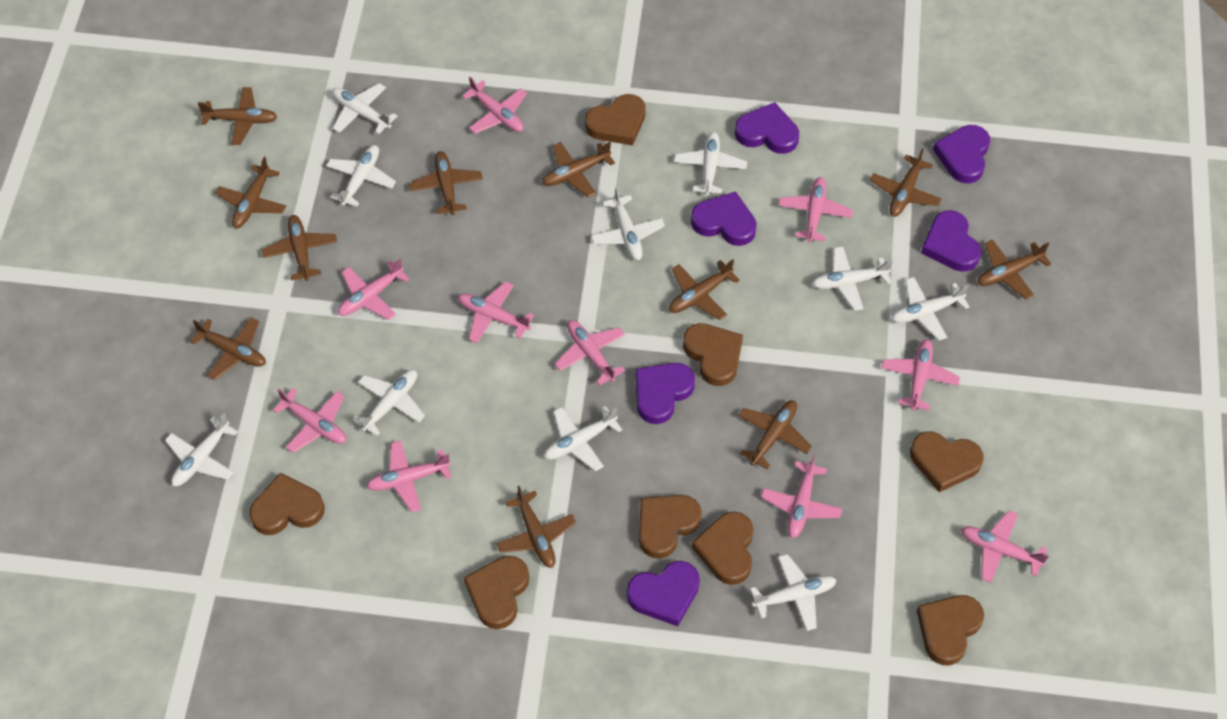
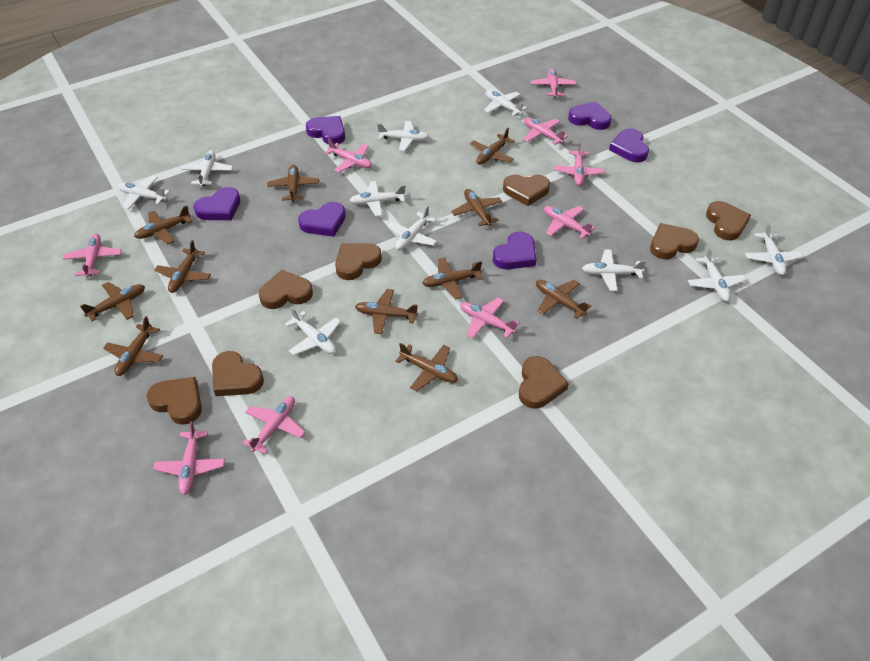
pink plane: [273,388,346,453] [338,258,409,320] [366,440,451,512] [458,281,534,343] [462,77,527,133] [555,320,625,386] [761,454,842,538] [778,177,853,242] [882,339,960,411] [961,510,1049,583] = 10 -> [63,234,122,278] [153,421,225,495] [243,397,305,454] [324,138,372,173] [460,297,520,339] [524,117,568,145] [531,68,576,98] [544,206,595,239] [553,142,605,186] = 9

